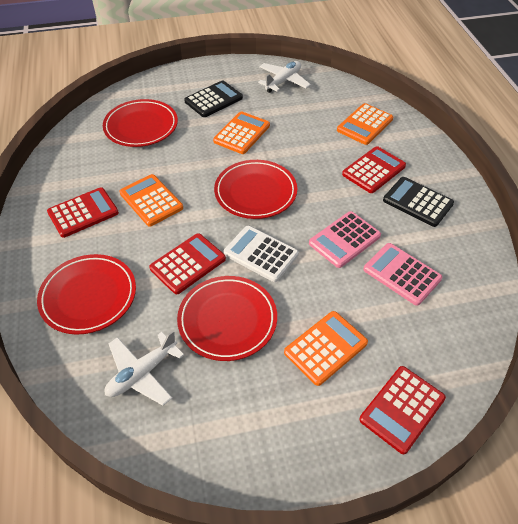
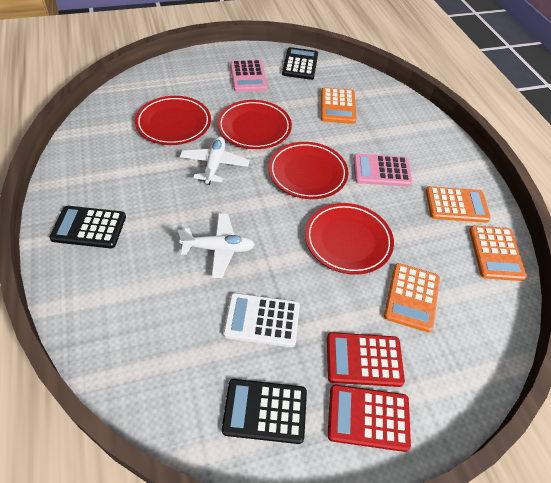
black calculator: [184,80,243,117] [383,177,454,227] = 2 -> [50,206,126,248] [222,379,307,444] [282,47,318,80] = 3
red calculator: [47,187,119,238] [149,233,226,294] [342,146,406,193] [359,366,446,454] = 4 -> [327,332,405,387] [328,385,411,452] = 2

